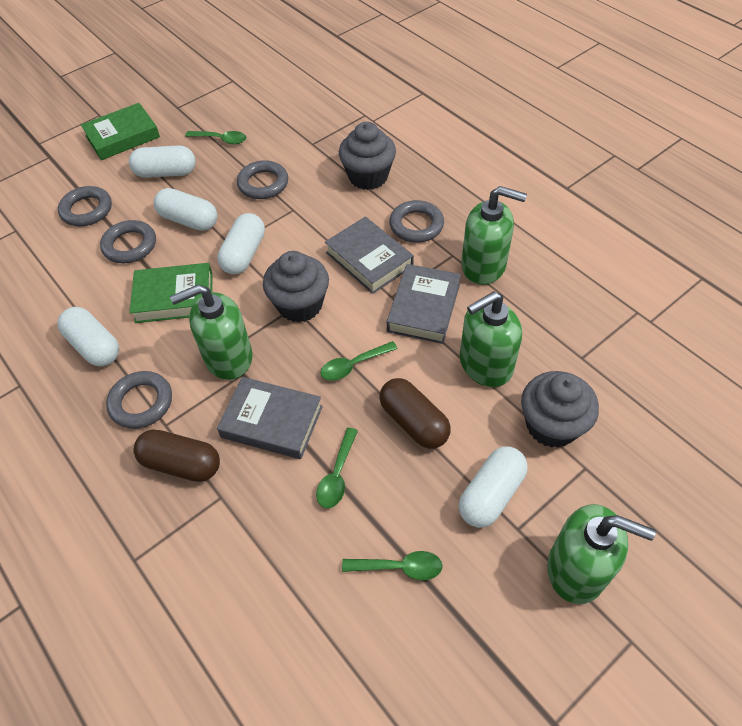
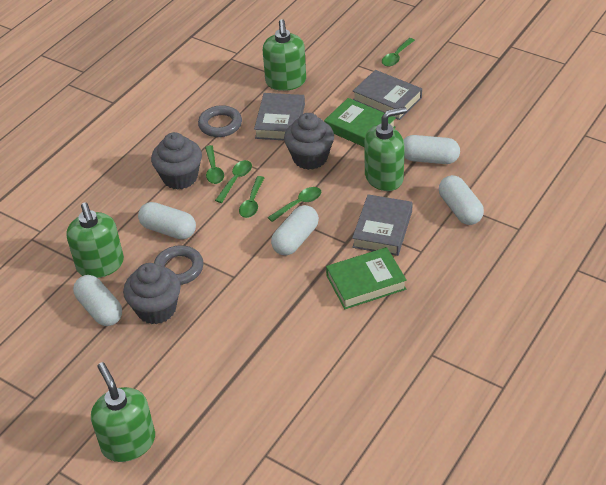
brown capsule: [133,429,220,482] [379,378,451,449] = 2 -> none = 0
green spoon: [185,131,246,144] [316,428,358,508] [320,341,398,381] [342,551,443,580] = 4 -> [205,145,224,184] [215,160,252,203] [239,176,264,218] [268,187,321,222] [382,38,415,67] = 5
grey ring: [58,186,112,226] [100,220,156,263] [106,371,172,429] [237,160,288,199] [389,200,444,243] = 5 -> [154,245,203,285] [198,105,242,137] = 2

